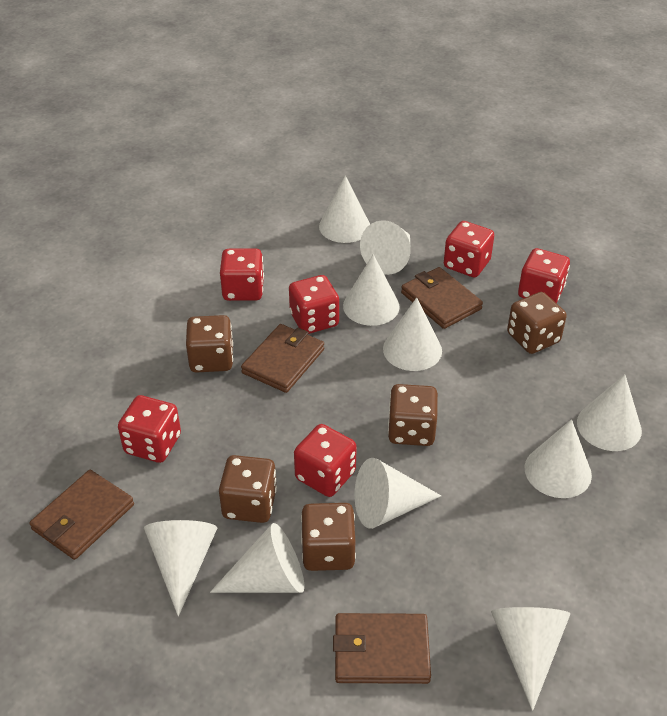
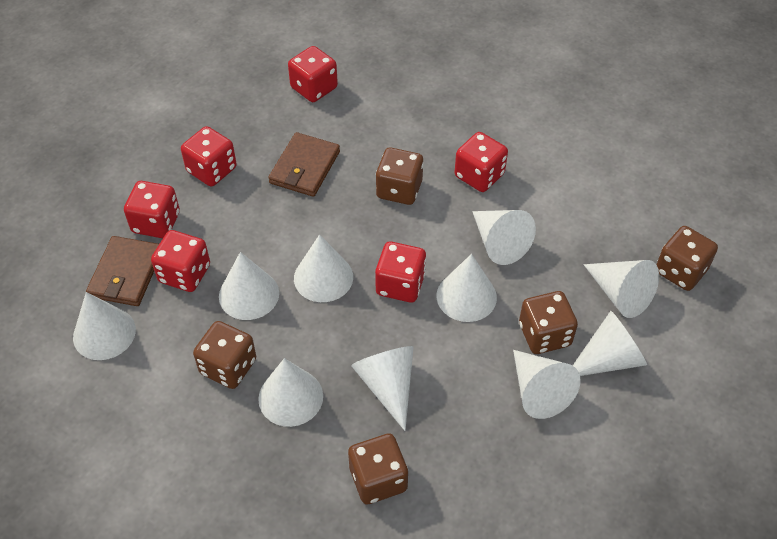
brown wallet: [30,470,134,560] [241,324,324,393] [333,613,431,684] [401,267,483,329] = 4 -> [86,236,159,306] [268,132,340,197] = 2

